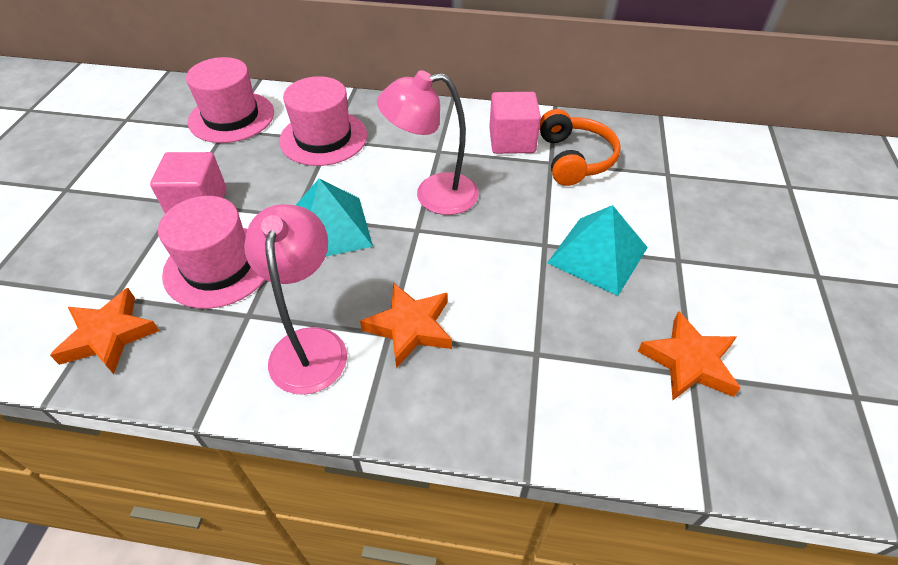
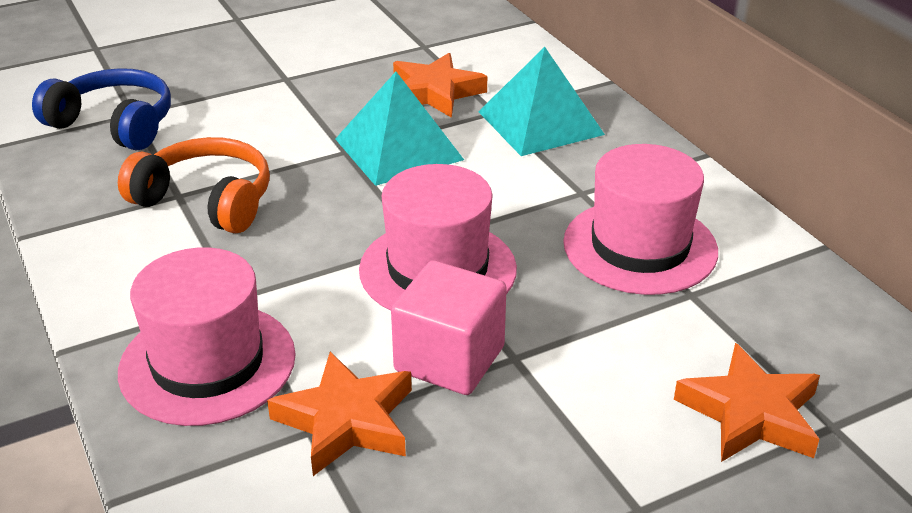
blue headphones: none = 0 -> [32,68,171,151] = 1
pink cube: [150,152,227,213] [489,92,541,154] = 2 -> [391,260,507,395] = 1
pink lamp: [244,204,347,395] [377,70,479,215] = 2 -> none = 0

